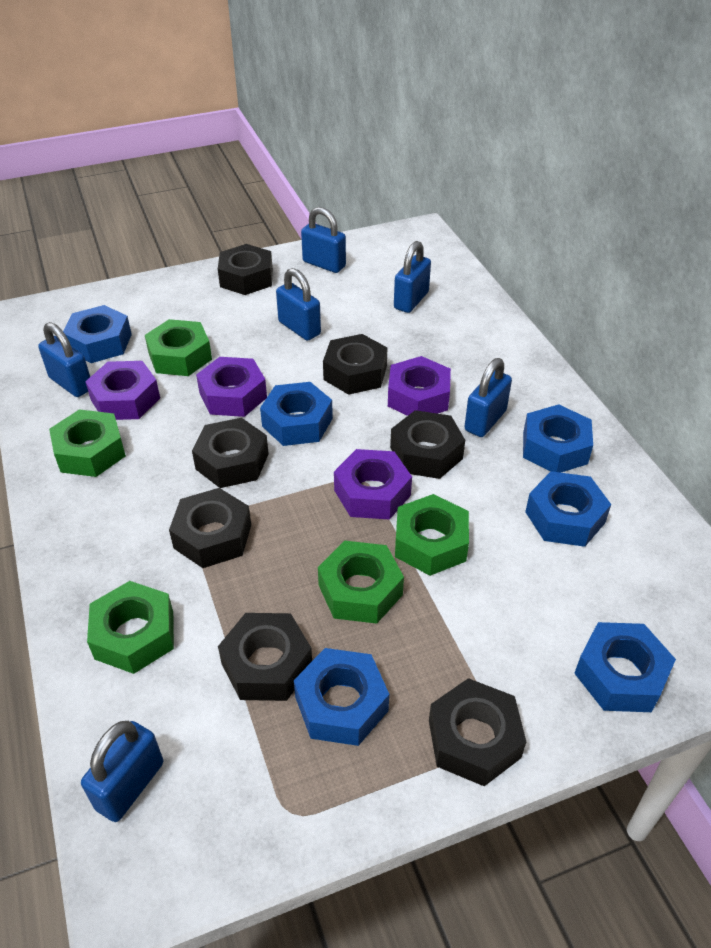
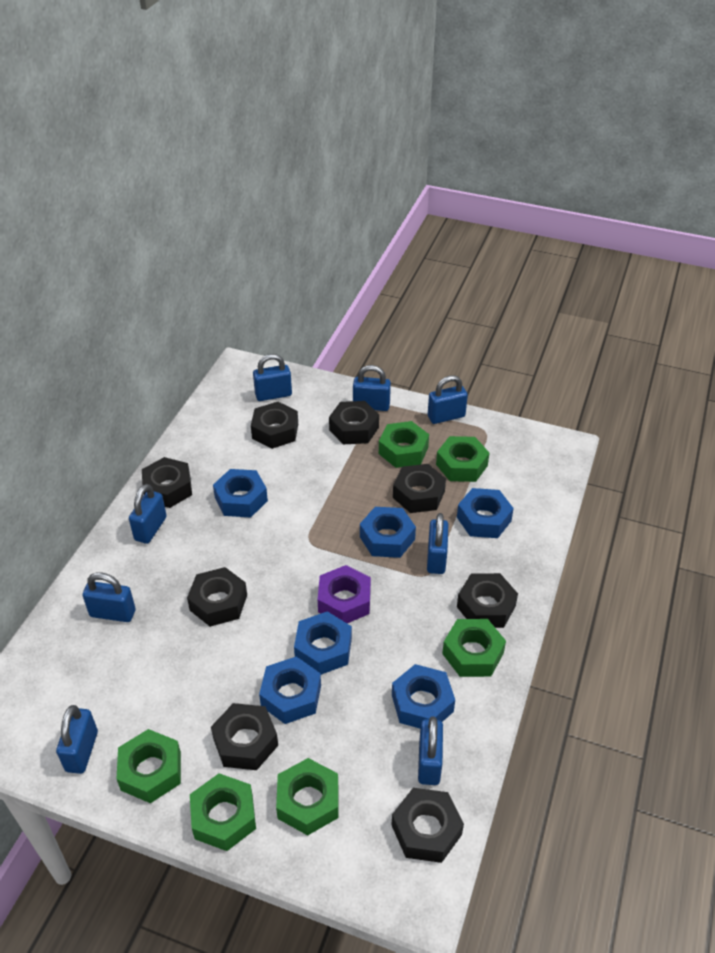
black nut: [169,488,251,568] [192,418,269,488] [218,244,273,295] [218,613,312,701] [323,334,387,395] [390,410,465,479] [429,678,526,786] = 7 -> [142,457,192,508] [187,567,247,627] [211,703,278,770] [251,402,298,449] [329,401,379,444] [392,788,464,863] [393,464,446,513] [457,573,518,628] = 8
blue padlock: [38,322,90,397] [81,721,163,822] [276,268,321,341] [301,207,346,273] [394,241,431,313] [464,358,512,437] = 6 -> [56,705,98,774] [83,572,136,622] [129,484,167,544] [253,354,292,401] [353,365,391,411] [418,716,443,785] [427,513,449,574] [428,375,468,424] = 8
green nut: [49,409,126,477] [87,581,174,674] [145,319,212,376] [318,541,404,624] [395,494,469,576] = 5 -> [117,729,181,803] [190,773,256,851] [276,758,338,835] [379,421,429,468] [436,436,489,482] [442,619,506,677] = 6
purple nut: [85,361,160,420] [196,357,267,417] [334,449,412,520] [388,356,451,416] = 4 -> [318,565,371,623] = 1

